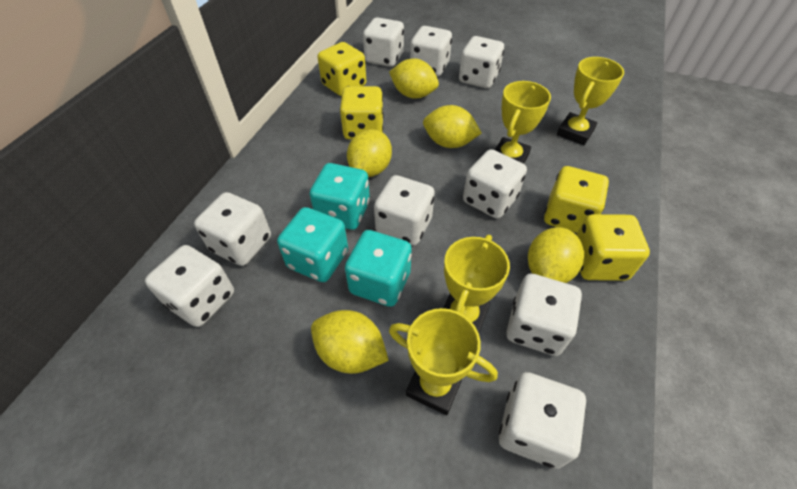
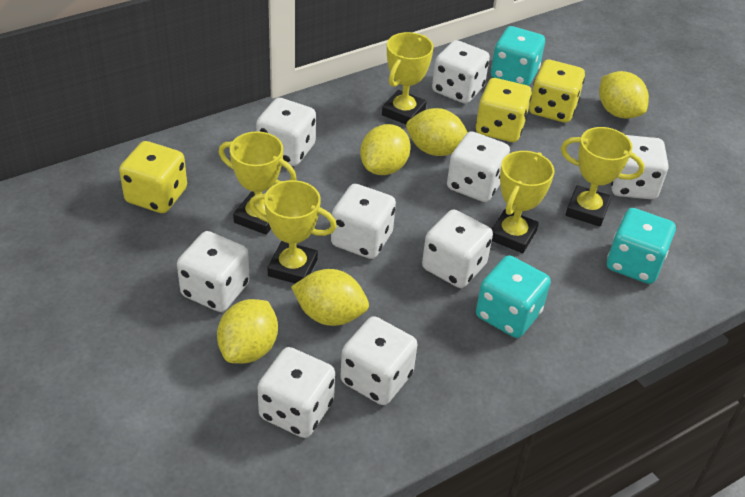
yellow dice: [317,42,366,96] [340,86,384,140] [544,166,609,233] [576,214,650,281] = 4 -> [119,141,187,213] [476,78,532,142] [529,60,585,123] = 3
yellow trophy: [389,308,498,415] [444,235,510,333] [495,81,551,164] [557,57,624,145] = 4 -> [219,131,297,235] [249,180,337,283] [382,32,434,125] [492,151,554,253] [561,127,645,227] = 5

